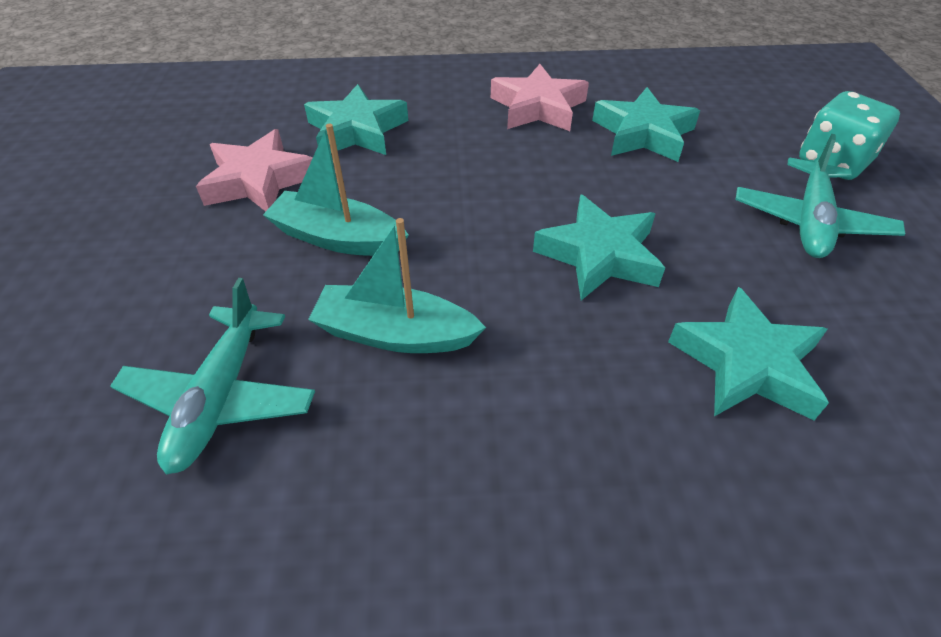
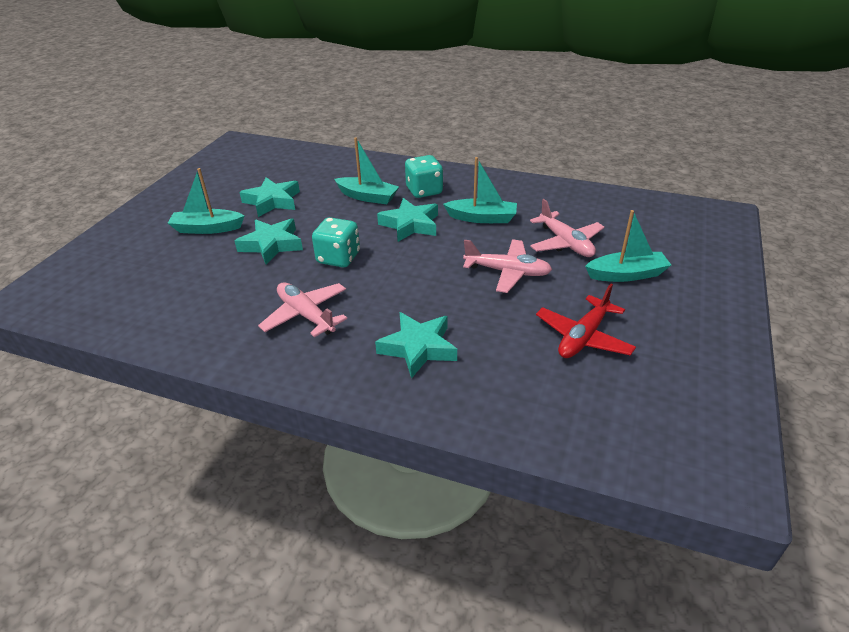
pink plane: none = 0 -> [258,282,347,337] [463,240,552,293] [530,199,605,257] = 3
pink star: [196,129,312,211] [491,64,589,131] = 2 -> none = 0
red plane: none = 0 -> [536,284,636,358] = 1
turquoise boat: [263,124,409,256] [308,218,486,353] = 2 -> [168,168,245,234] [334,137,399,204] [443,157,517,223] [585,210,671,282] = 4
turquoise dice: [799,91,900,180] = 1 -> [312,217,360,267] [405,155,443,198] = 2
turquoise plane: [110,278,315,475] [735,134,905,258] = 2 -> none = 0

